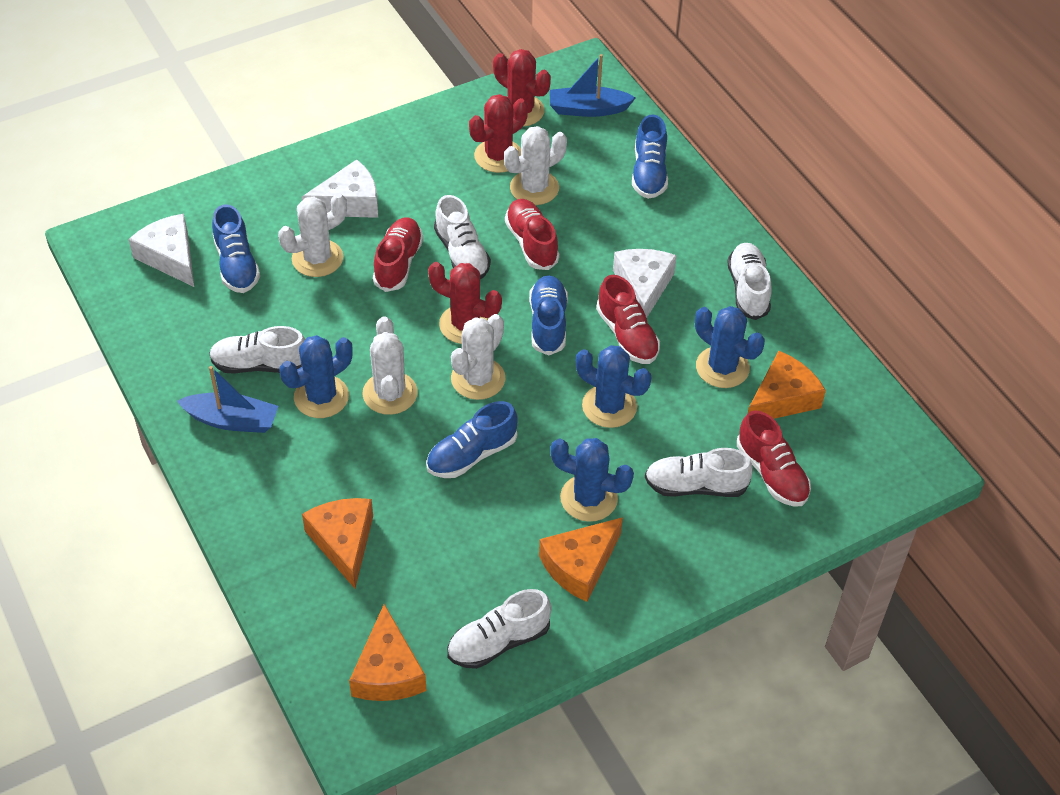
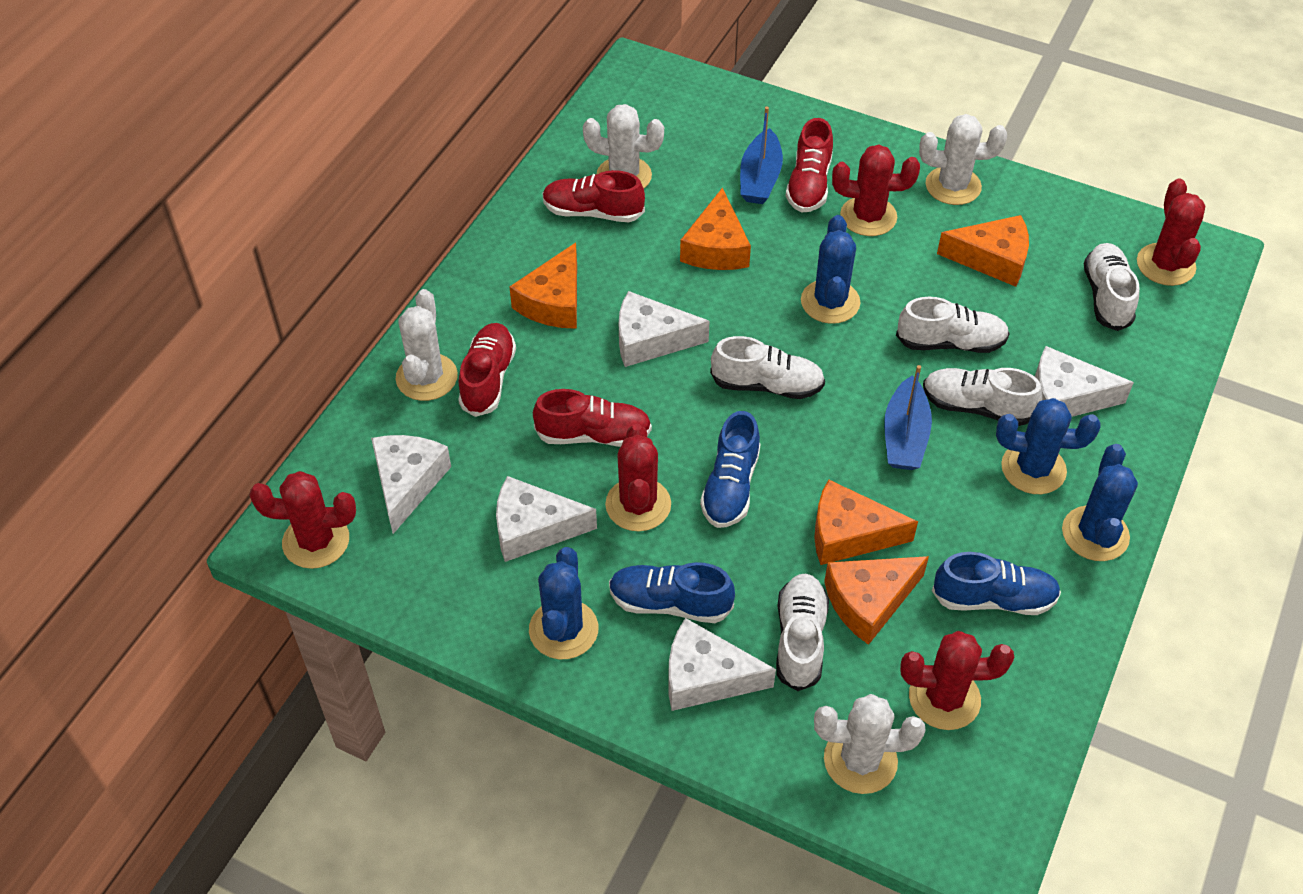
blue shoe: [212,204,260,293] [426,401,518,478] [529,275,568,355] [632,114,668,199] = 4 -> [609,562,735,623] [700,411,760,528] [932,552,1061,615] = 3
orange cheese: [302,498,373,589] [349,604,427,701] [539,517,623,602] [748,351,826,419] = 4 -> [510,243,577,329] [680,187,751,270] [814,479,918,565] [824,556,929,645] [937,215,1029,287] = 5
red cactus: [428,262,502,344] [469,94,528,173] [493,49,551,126] = 3 -> [249,471,356,569] [605,424,671,531] [832,145,920,236] [900,631,1014,730] [1137,178,1205,286] = 5
white cheese: [128,214,194,287] [302,159,378,218] [613,249,677,318] = 3 -> [371,435,451,534] [496,476,597,562] [619,291,710,367] [668,618,776,711] [1035,346,1134,417] = 5

